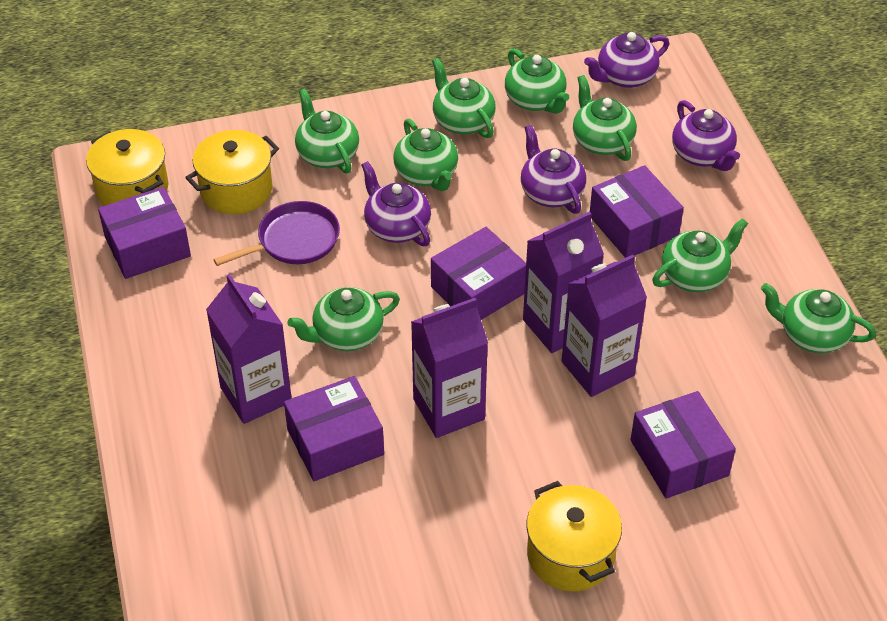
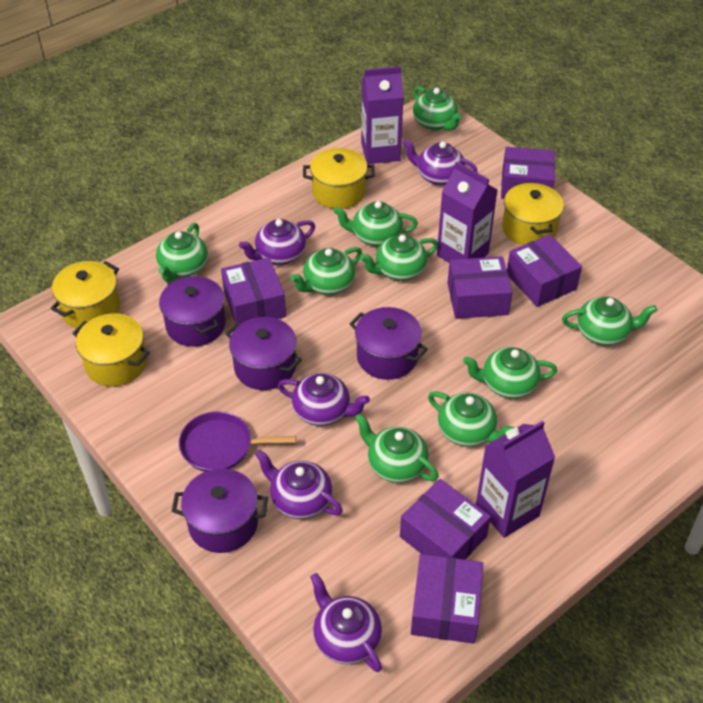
green teapot: [288,287,400,351] [295,89,359,174] [393,119,458,191] [432,58,496,138] [505,49,569,114] [573,75,637,161] [652,218,748,292] [761,283,876,353] = 8 -> [156,223,208,282] [290,247,362,295] [333,201,418,246] [355,414,439,483] [360,234,438,281] [413,86,462,131] [428,391,514,447] [463,347,557,399] [562,297,657,346] = 9
purple box: [98,187,191,279] [284,376,384,481] [431,227,526,320] [590,165,684,258] [631,391,736,499] = 5 -> [221,257,286,324] [400,479,491,560] [411,554,483,644] [448,256,513,319] [501,147,555,199] [507,234,582,307] = 6
purple carton: [206,274,292,424] [411,298,488,438] [523,212,604,353] [562,255,647,397] = 4 -> [361,66,404,164] [437,162,498,263] [476,421,555,538] = 3
purple pot: none = 0 -> [159,276,226,347] [172,468,268,553] [225,317,302,390] [350,307,428,380] = 4
purple teapot: [361,161,431,246] [521,125,586,214] [584,32,669,88] [672,100,740,171] = 4 -> [239,219,315,265] [255,450,343,519] [278,373,370,426] [310,573,382,672] [403,139,478,185] = 5
yellow pot: [86,129,169,206] [185,130,279,214] [527,481,622,591] = 3 -> [51,261,121,329] [72,313,150,387] [303,148,375,209] [502,182,564,245] = 4

